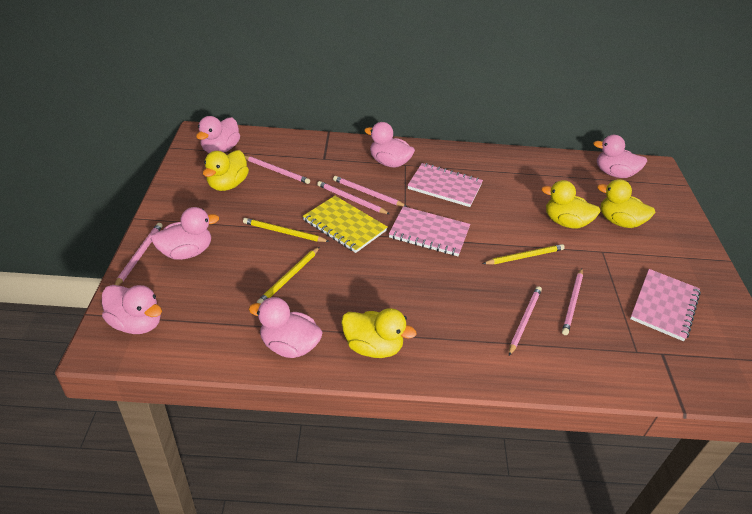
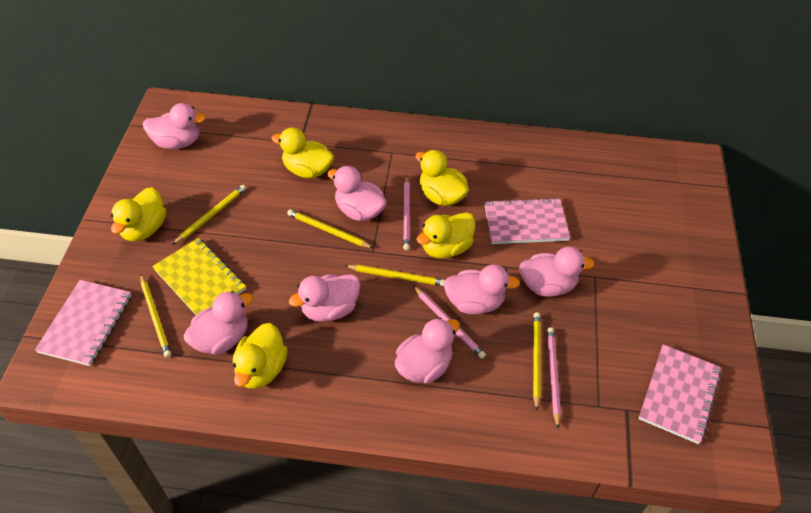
pink duck: [102,285,162,334] [151,207,219,260] [196,116,240,153] [249,297,323,358] [364,122,415,168] [593,135,647,178] = 6 -> [143,103,206,149] [184,291,253,355] [289,274,360,322] [327,166,387,221] [395,318,460,384] [444,264,520,314] [519,247,595,297] = 7
pink pencil: [115,223,162,286] [245,156,310,184] [317,181,390,214] [333,176,407,207] [509,286,542,356] [562,268,583,335] = 6 -> [403,176,410,250] [413,286,486,359] [547,327,561,429] = 3
yellow duck: [203,150,249,191] [341,308,416,358] [541,180,601,229] [597,179,655,228] = 4 -> [111,187,166,241] [233,323,288,389] [272,128,334,178] [415,150,469,206] [416,212,476,258] = 5
yellow pencil: [243,218,330,242] [257,247,320,304] [483,244,565,264] = 3 -> [140,274,171,358] [172,185,246,245] [287,209,373,248] [345,265,445,286] [533,312,541,410] = 5

